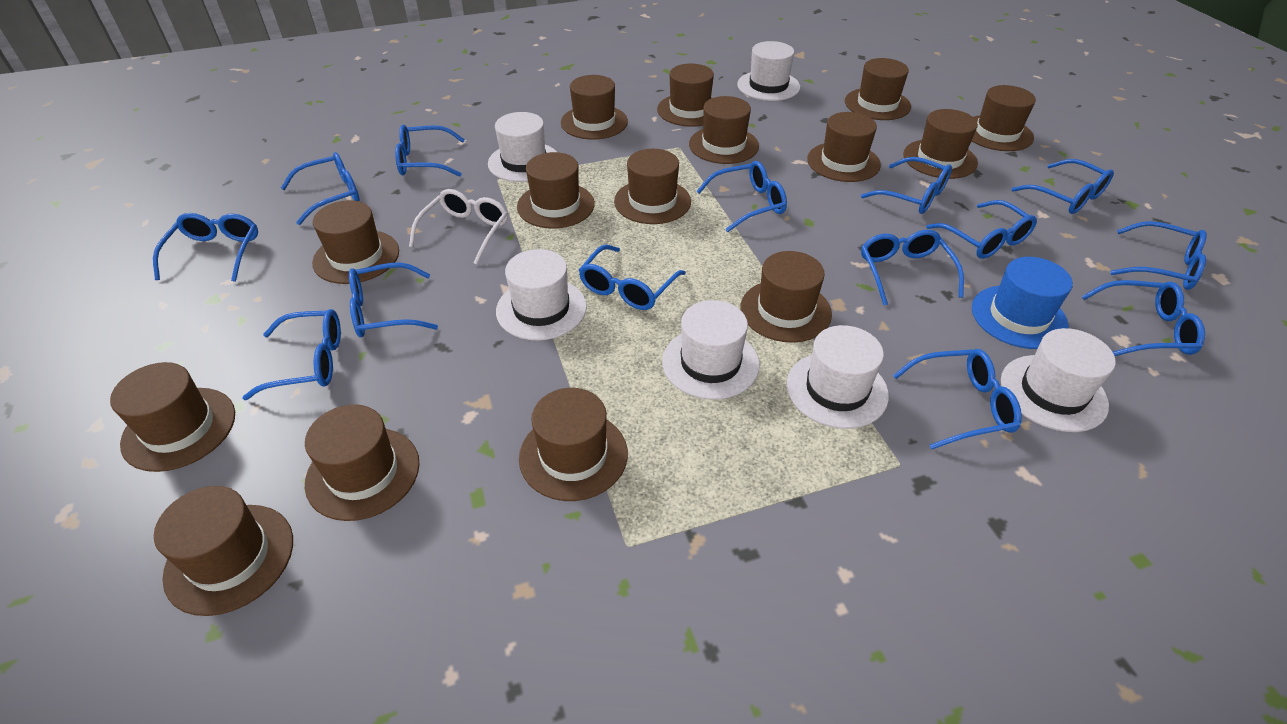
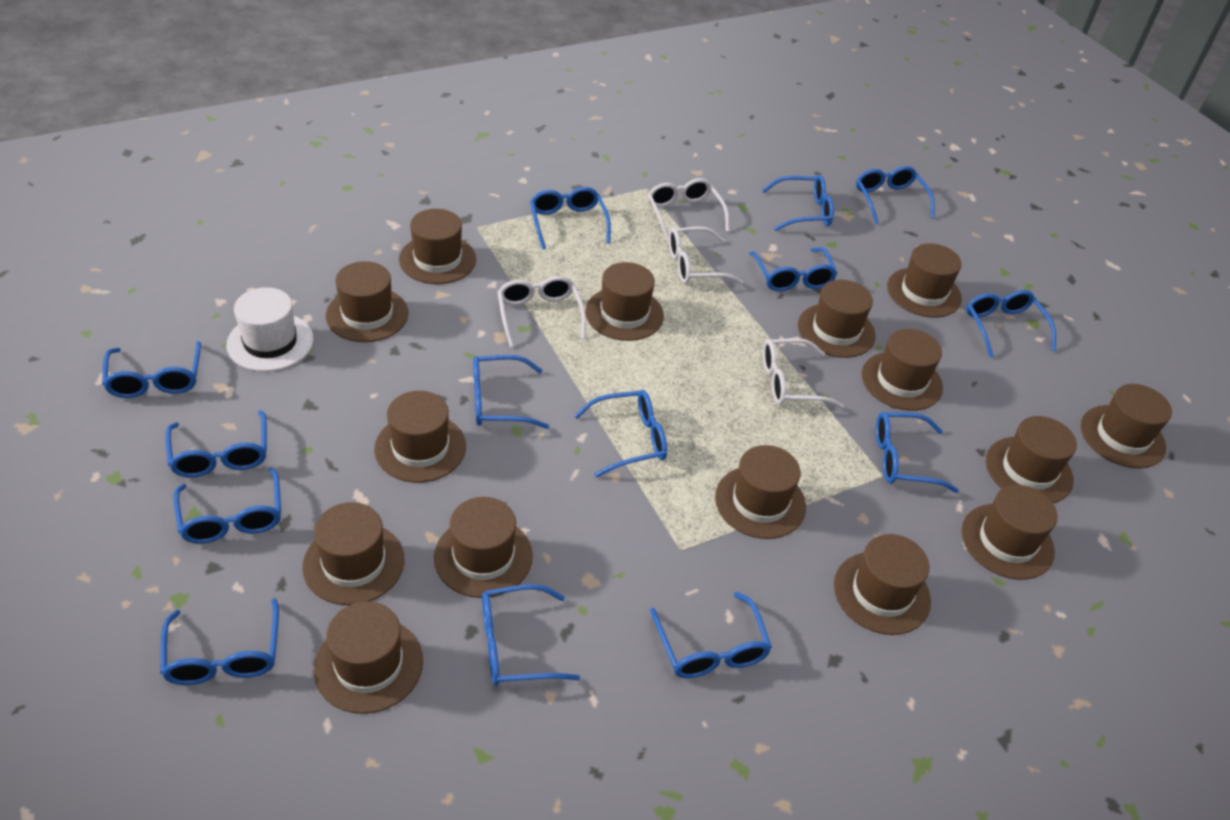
blue hat: [972,257,1073,349] = 1 -> none = 0
white glasses: [409,189,508,264] = 1 -> [498,276,586,347] [648,178,729,241] [668,226,744,285] [763,338,844,408] = 4
white hat: [488,112,557,182] [496,249,587,341] [662,300,760,400] [737,41,800,101] [786,325,889,429] [1001,328,1115,432] = 6 -> [226,287,314,372] = 1

